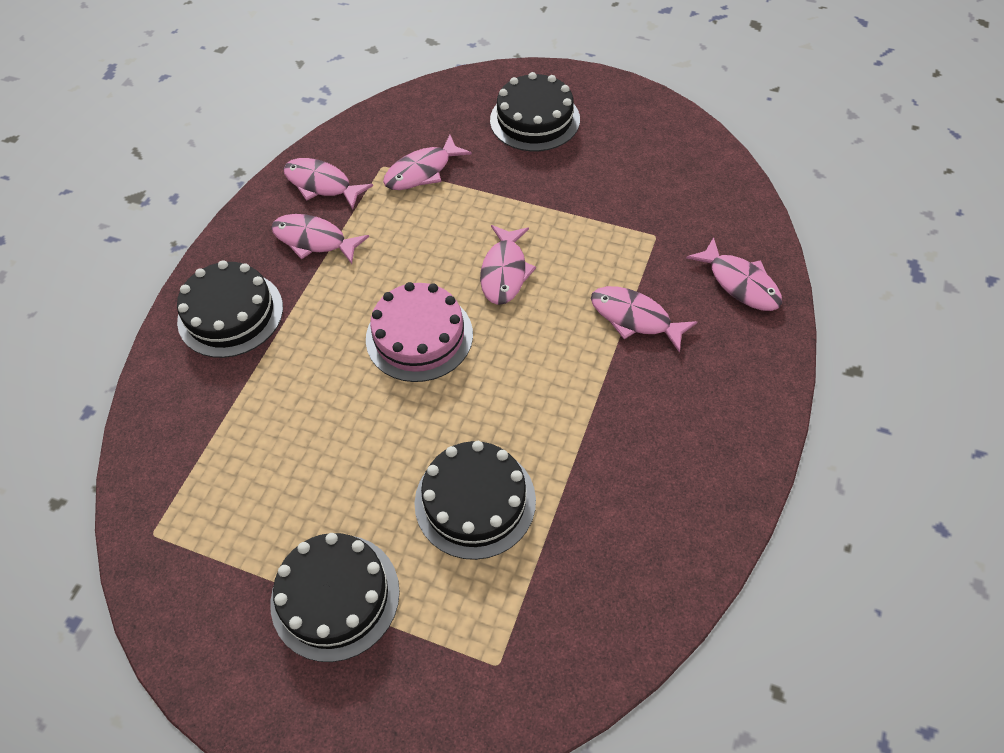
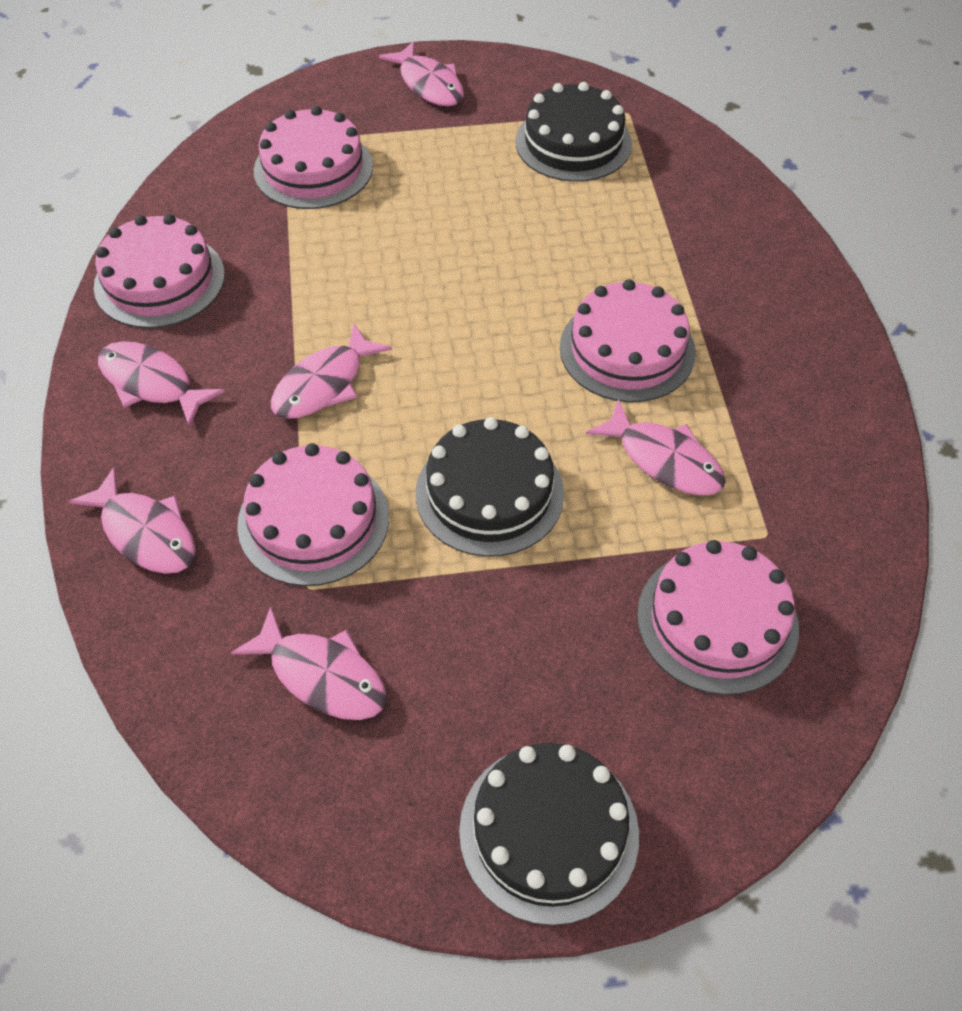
black cake: [177,260,283,358] [270,533,400,662] [415,441,536,560] [490,72,580,151] = 4 -> [416,417,564,557] [459,743,639,926] [515,82,632,182] = 3
pink cake: [366,282,473,382] = 1 -> [94,214,225,328] [237,443,389,586] [254,106,373,209] [560,279,696,402] [637,540,799,695] = 5

